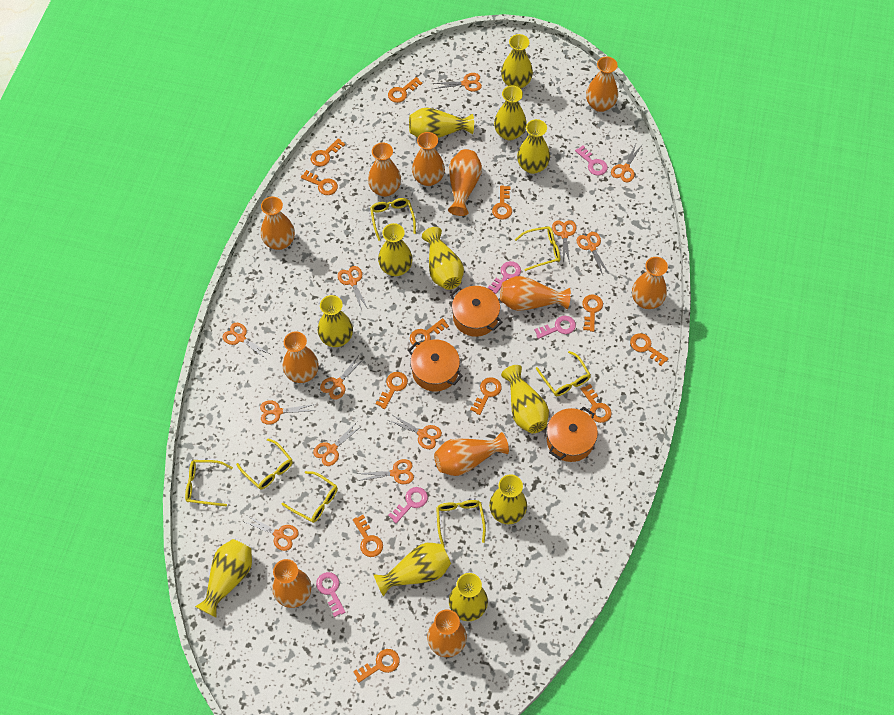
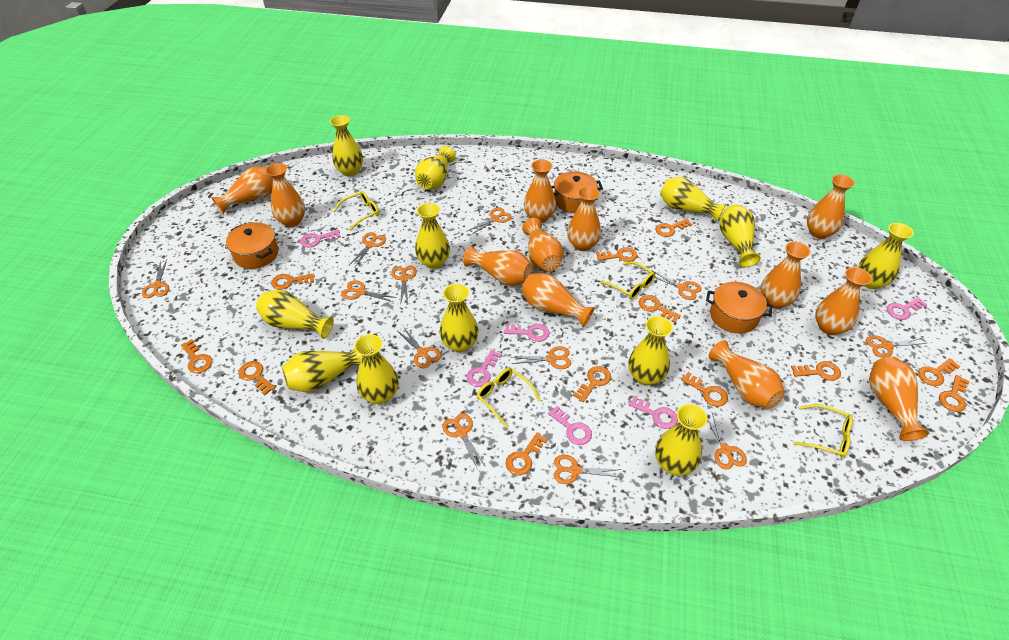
orange vase: [261,197,295,250] [272,559,311,608] [283,331,319,383] [368,143,401,197] [412,132,445,186] [427,609,467,657] [434,432,509,476] [448,149,482,216] [500,276,571,311] [586,57,618,112] [632,257,668,309] = 11 -> [211,167,273,214] [265,163,305,227] [463,246,533,286] [522,218,564,271] [522,273,595,327] [524,159,556,223] [567,186,601,251] [709,340,785,408] [761,242,810,309] [807,174,855,239] [815,267,872,335] [869,357,929,441] = 12
pink key: [316,572,345,617] [388,487,428,523] [488,261,521,294] [534,316,576,339] [575,145,608,176] = 5 -> [300,230,341,247] [467,350,502,387] [504,324,549,342] [548,406,592,445] [629,396,678,429] [887,297,927,320] = 6
yellow glasses: [185,460,233,507] [236,438,293,489] [282,471,338,523] [370,198,416,241] [436,500,486,547] [515,226,560,271] [536,351,591,396] = 7 -> [333,191,379,231] [477,368,541,428] [600,261,655,300] [793,404,853,458] = 4

